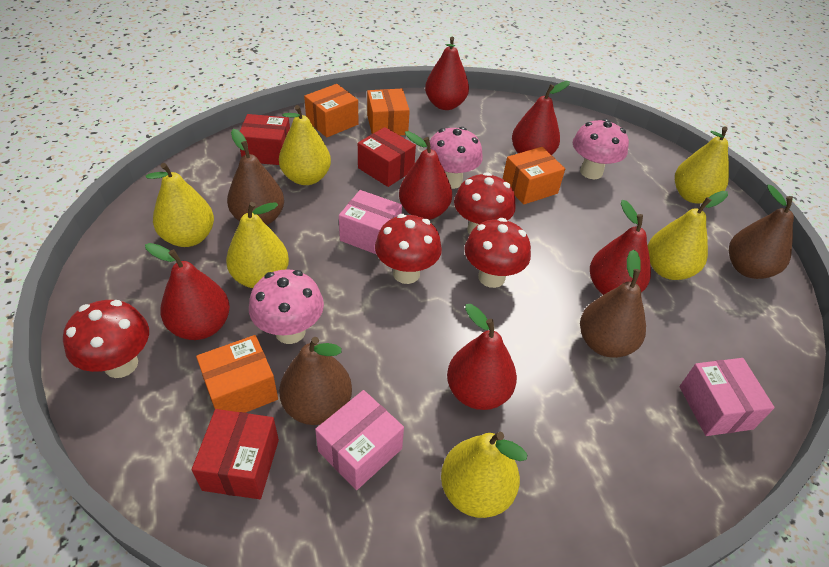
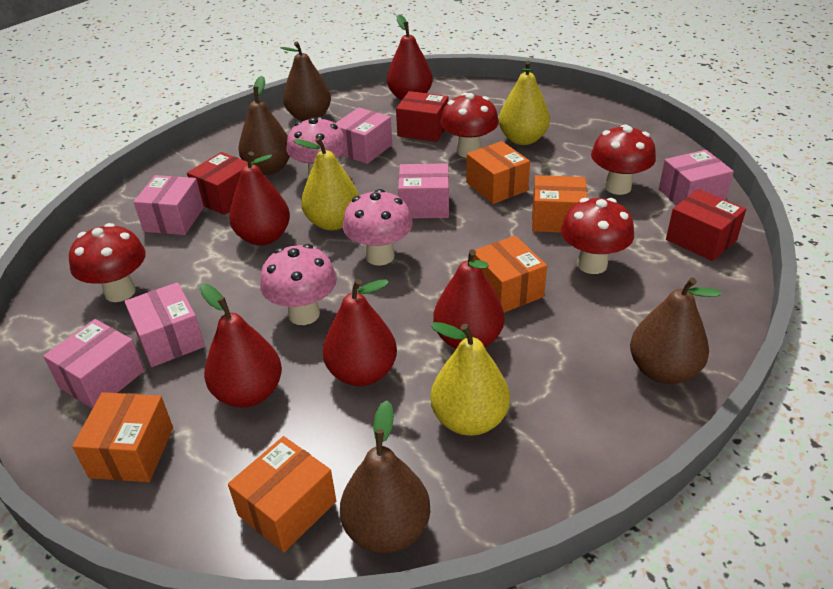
orange box: [196,335,278,413] [304,84,358,137] [367,89,410,135] [503,147,565,205] = 4 -> [72,392,173,482] [228,436,336,553] [466,141,530,204] [473,236,547,313] [532,175,587,233] = 5
pink box: [315,390,404,490] [339,190,402,255] [679,358,775,436] = 3 -> [43,319,144,409] [125,282,205,367] [134,175,204,235] [336,107,392,164] [398,163,449,218] [659,150,734,205] = 6
red pear: [145,243,230,340] [399,131,452,220] [425,37,469,110] [447,304,517,410] [512,81,570,155] [590,200,651,295] = 6 -> [200,284,282,408] [229,151,290,245] [323,279,397,386] [387,14,433,100] [433,249,504,349] = 5
yellow pear: [145,163,214,247] [226,202,289,288] [279,105,331,185] [441,432,527,518] [648,191,728,280] [675,127,729,204] = 6 -> [293,137,359,230] [430,322,510,436] [499,61,550,145] = 3

